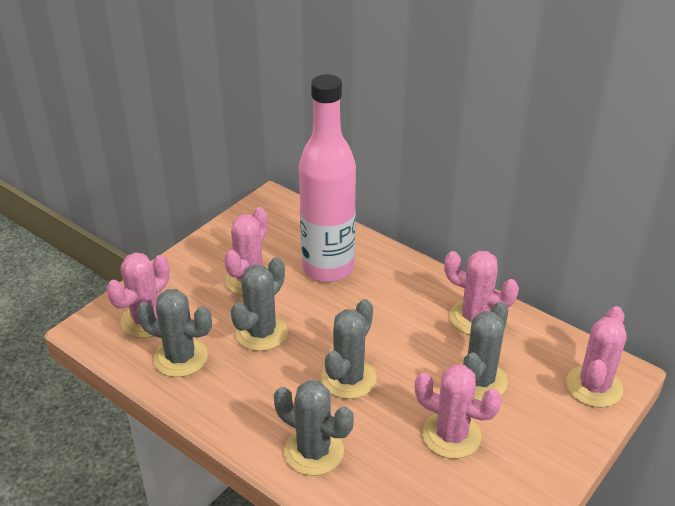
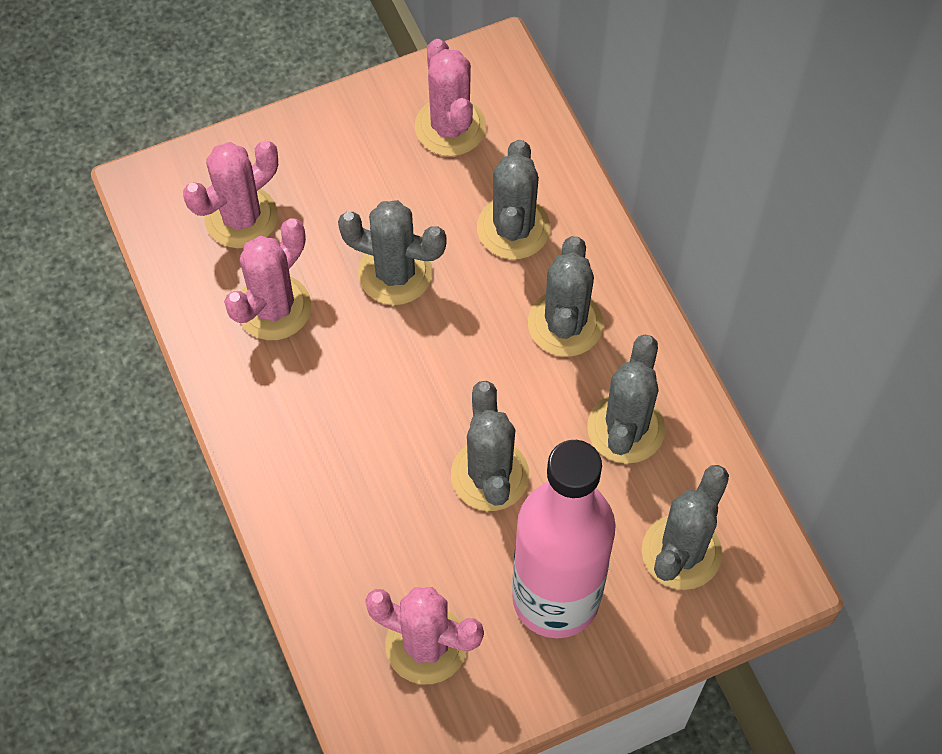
grey cactus: [136,289,212,377] [230,257,288,351] [274,380,354,476] [321,299,377,399] [459,302,508,401] = 5 -> [338,200,447,305] [451,381,529,511] [477,140,550,259] [528,236,603,357] [587,334,665,464] [642,465,729,590] = 6
pink cactus: [106,253,170,338] [224,207,268,296] [415,364,502,459] [444,251,519,335] [566,306,627,408] = 5 -> [183,141,278,248] [224,218,311,340] [365,587,484,684] [415,39,486,156] = 4

